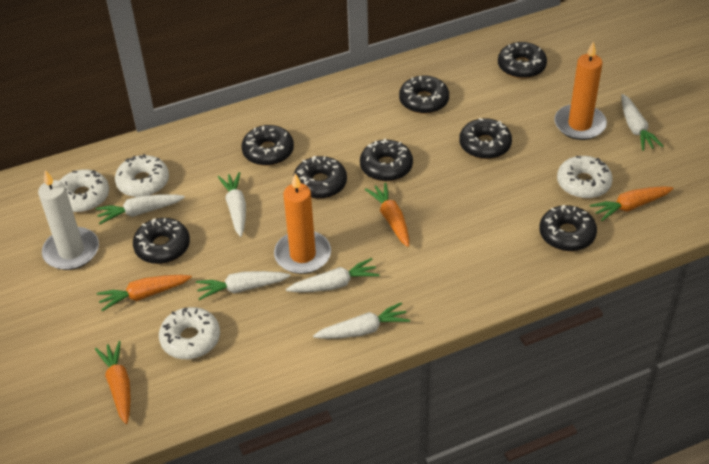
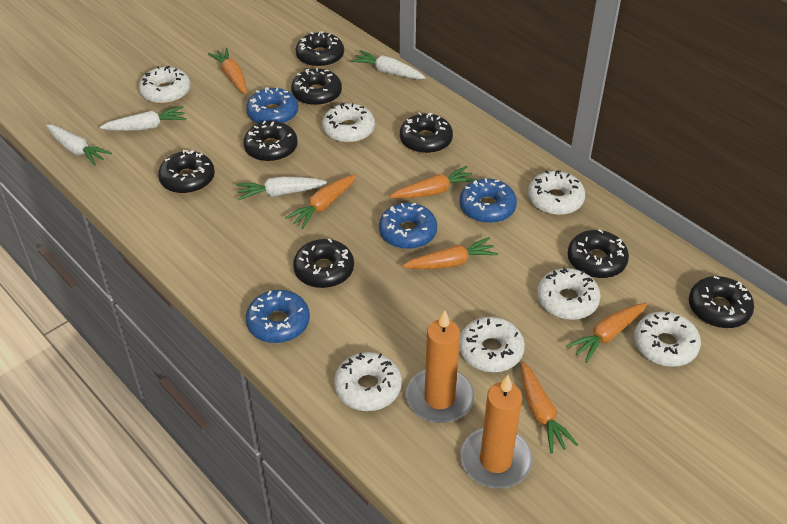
blue donut: none = 0 -> [246,87,298,124] [246,290,310,343] [379,203,437,249] [459,178,517,223] = 4
orange carrot: [95,341,131,424] [97,275,192,312] [365,183,409,247] [590,186,674,221] = 4 -> [208,48,247,94] [285,174,356,229] [389,166,477,199] [402,237,498,269] [521,361,578,453] [566,303,647,363] = 6
white candle: [38,170,99,270] = 1 -> none = 0
white carrot: [96,194,185,224] [196,271,290,300] [218,172,246,237] [286,258,380,292] [313,302,410,339] [621,94,664,151] = 6 -> [46,124,112,166] [100,106,186,131] [236,177,327,200] [351,50,426,79] = 4
white donut: [59,169,109,212] [115,154,169,197] [159,307,220,359] [557,156,613,199] = 4 -> [139,66,190,104] [322,103,375,143] [334,352,402,411] [459,317,525,372] [528,170,585,215] [537,267,601,320] [634,311,701,367] = 7

